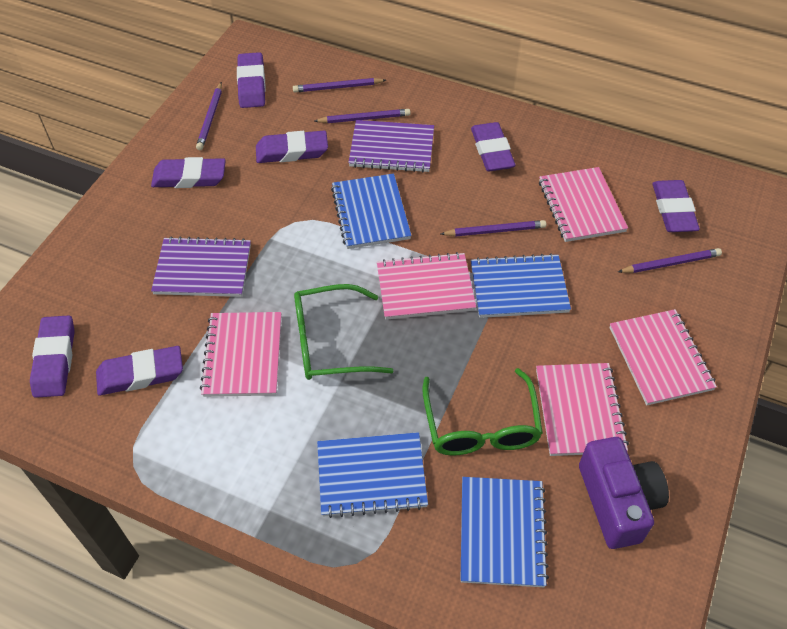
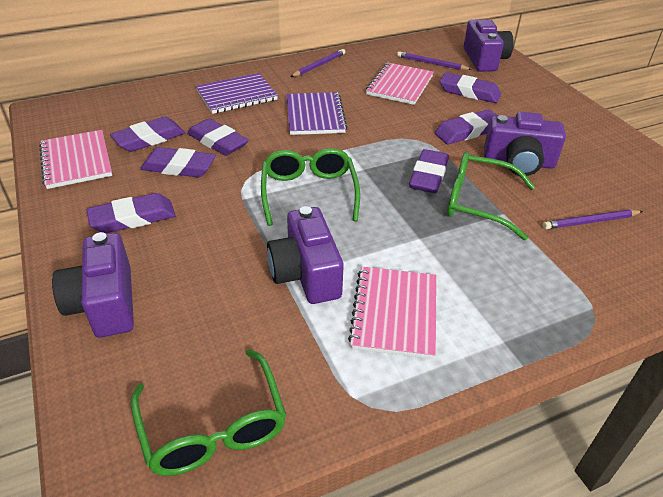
blue notebook: [317,432,428,518] [331,174,411,249] [460,477,549,587] [471,253,571,318] = 4 -> none = 0
green glasses: [294,284,393,380] [422,368,543,456] = 2 -> [131,349,286,476] [261,148,360,226] [447,152,535,240] = 3
pink notebook: [200,312,281,397] [377,252,476,320] [536,363,629,456] [539,167,628,242] [609,309,717,405] = 5 -> [39,130,112,189] [348,267,437,359] [366,62,434,105] = 3
purple camera: [579,437,669,549] = 1 -> [52,232,134,337] [267,206,344,304] [464,19,514,72] [484,112,566,176] = 4
purple pencil: [196,82,222,150] [293,78,386,93] [315,109,411,123] [441,220,546,237] [618,248,722,273] = 5 -> [290,49,345,77] [397,51,472,70] [543,210,643,229] = 3

